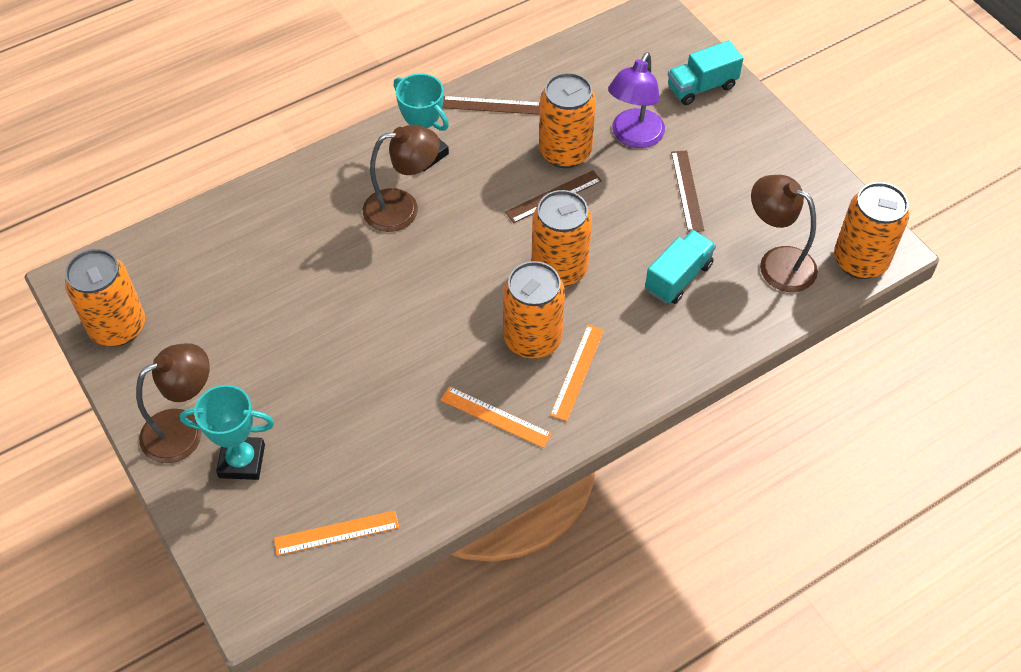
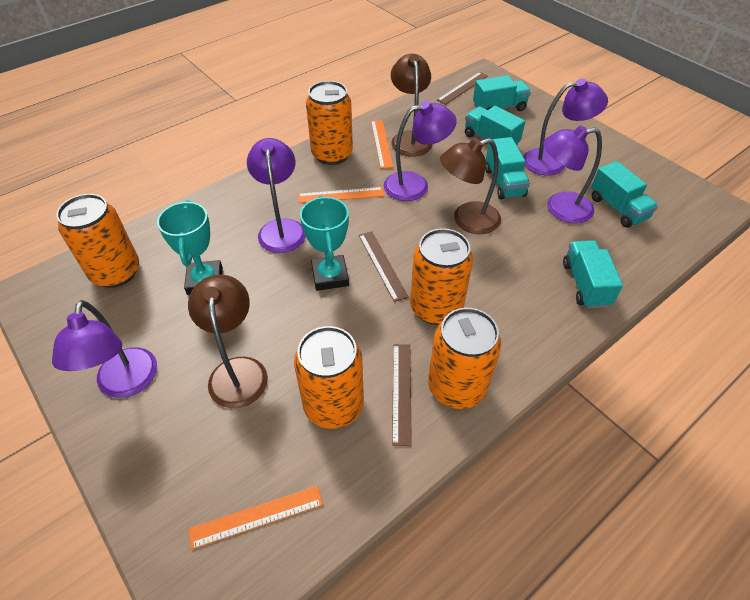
purple lamp: [608,52,665,148] = 1 -> [52,300,157,398] [247,138,306,253] [384,101,457,201] [523,78,608,176] [543,125,602,223] = 5
turquoise truck: [645,230,716,304] [668,40,744,105] = 2 -> [465,106,525,145] [473,75,531,111] [485,137,530,200] [563,240,623,308] [591,161,658,228] = 5

